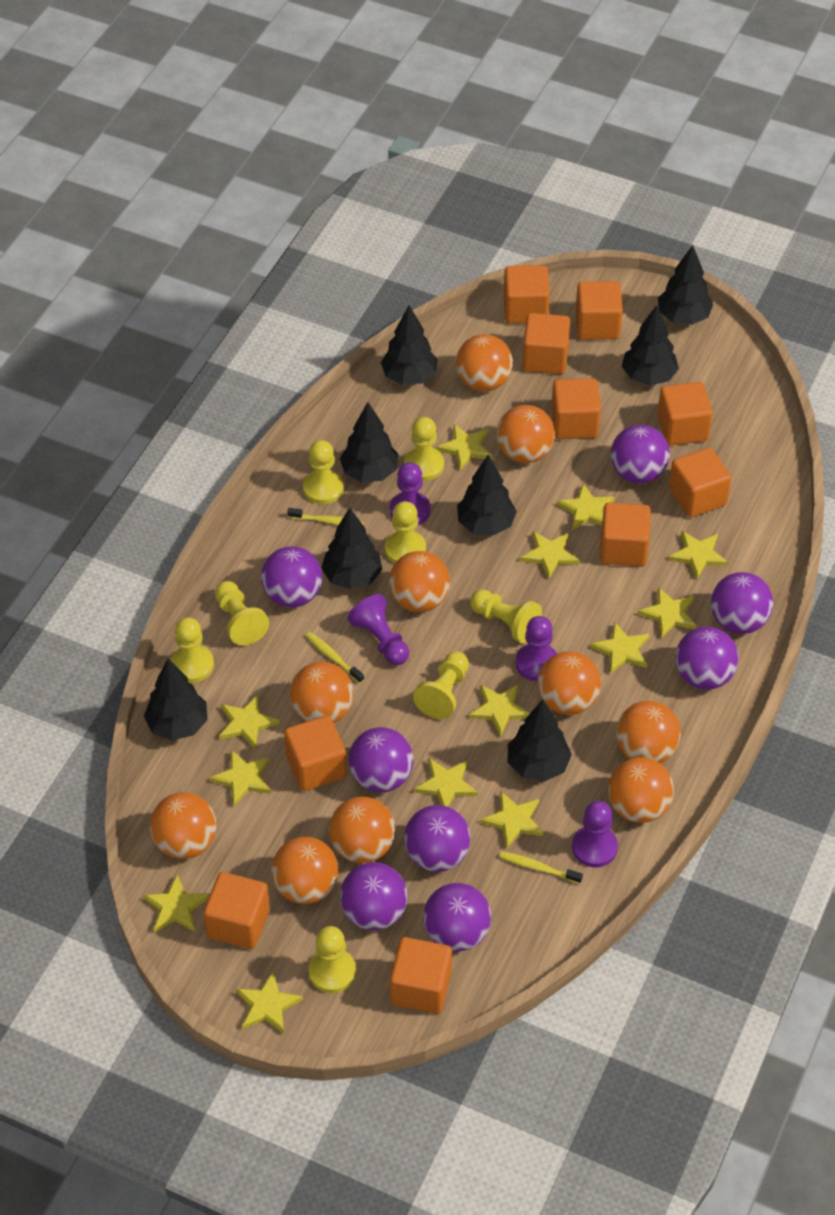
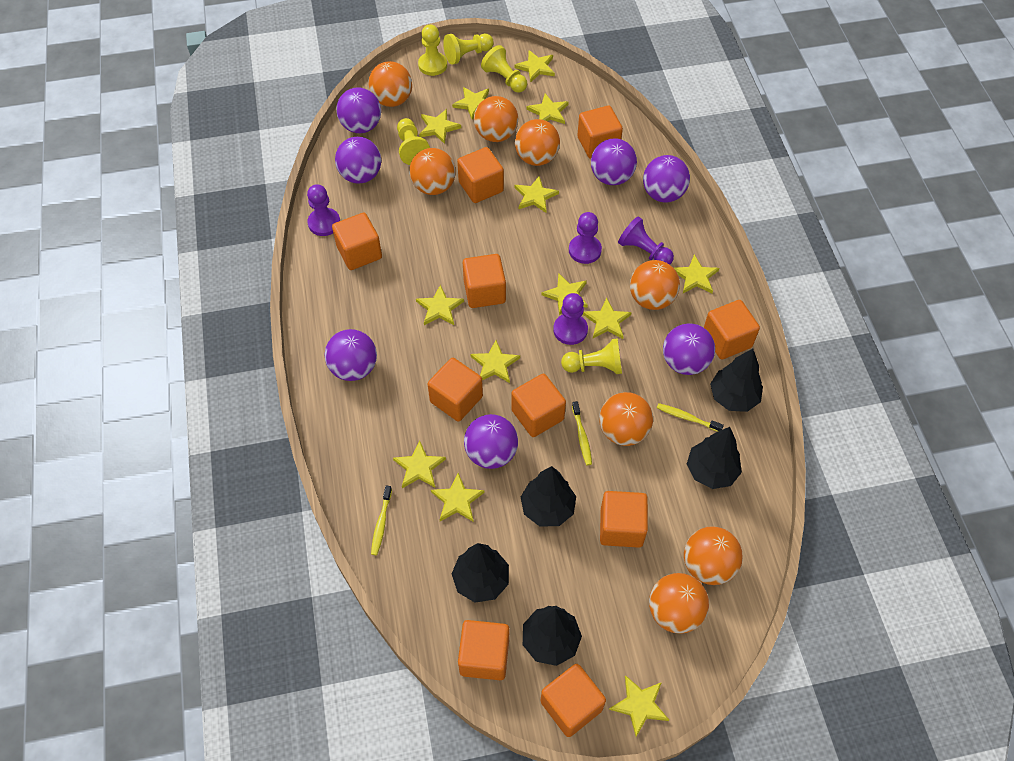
black tree: [144,659,207,740] [321,508,382,589] [340,402,398,482] [381,305,437,385] [457,454,517,535] [508,700,572,781] [622,305,679,385] [658,245,713,325] = 8 -> [452,543,509,603] [521,466,576,526] [523,606,582,666] [687,427,742,489] [710,349,763,412] = 5
orange ball: [150,792,217,859] [271,837,338,904] [290,662,354,723] [329,797,395,863] [389,551,450,612] [456,334,513,392] [496,405,555,463] [538,651,601,715] [608,757,674,823] [616,701,681,763] = 10 -> [368,61,412,107] [409,148,456,195] [474,96,518,142] [515,119,560,166] [599,392,653,446] [630,260,680,310] [649,573,709,634] [684,526,743,585] = 8
purple ball: [261,546,322,607] [340,862,408,930] [349,727,414,792] [404,805,471,872] [423,883,491,951] [611,425,670,484] [675,627,739,689] [711,572,773,634] = 8 -> [324,329,377,381] [335,137,381,184] [336,87,381,133] [464,414,518,469] [591,138,637,185] [643,155,690,203] [663,323,715,375] = 7
yellow pawn: [171,617,214,683] [215,581,269,645] [303,440,344,504] [309,926,356,993] [385,501,426,564] [404,417,444,481] [413,652,469,719] [470,589,542,643] = 8 -> [397,118,430,165] [418,24,447,76] [443,33,494,65] [481,45,527,93] [561,338,622,374] = 5

